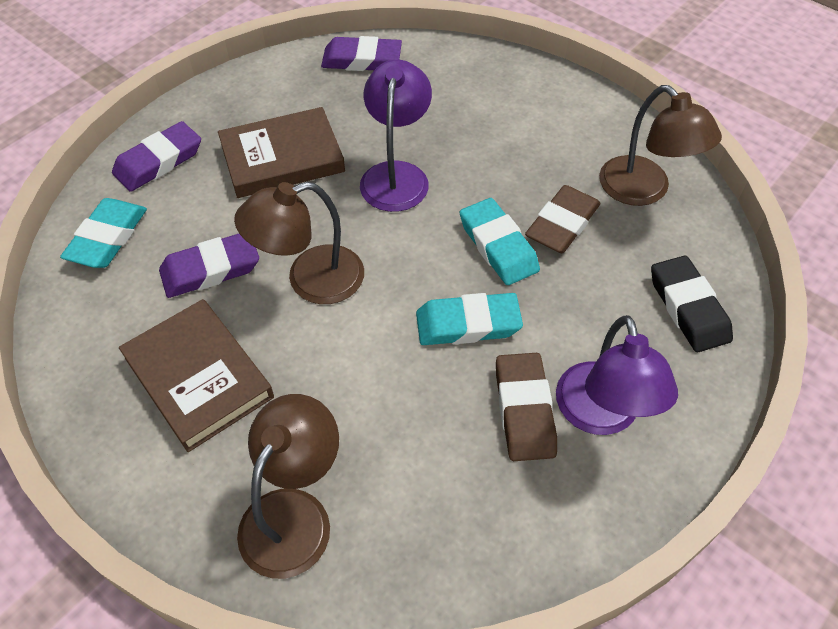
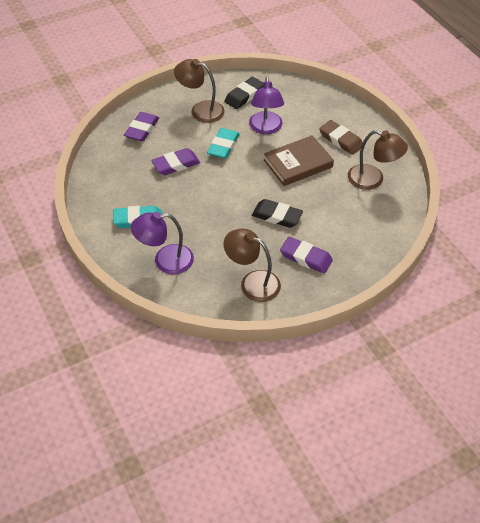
black eraser: [651,255,733,352] = 1 -> [225,77,264,109] [252,199,303,228] = 2
brown book: [119,299,274,452] [218,107,345,198] = 2 -> [264,135,334,186] = 1
brown eraser: [496,353,557,461] [525,185,600,253] = 2 -> [319,120,362,155] = 1
turquoise eraser: [60,198,147,268] [416,293,523,345] [460,198,540,285] = 3 -> [113,206,162,228] [207,128,240,159] = 2

